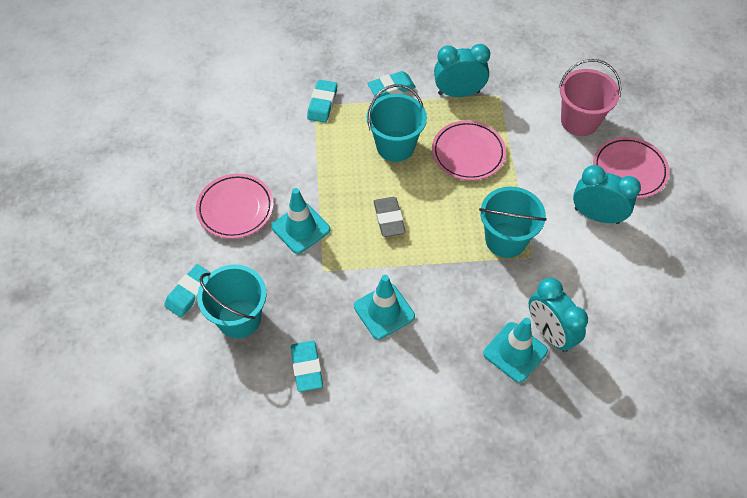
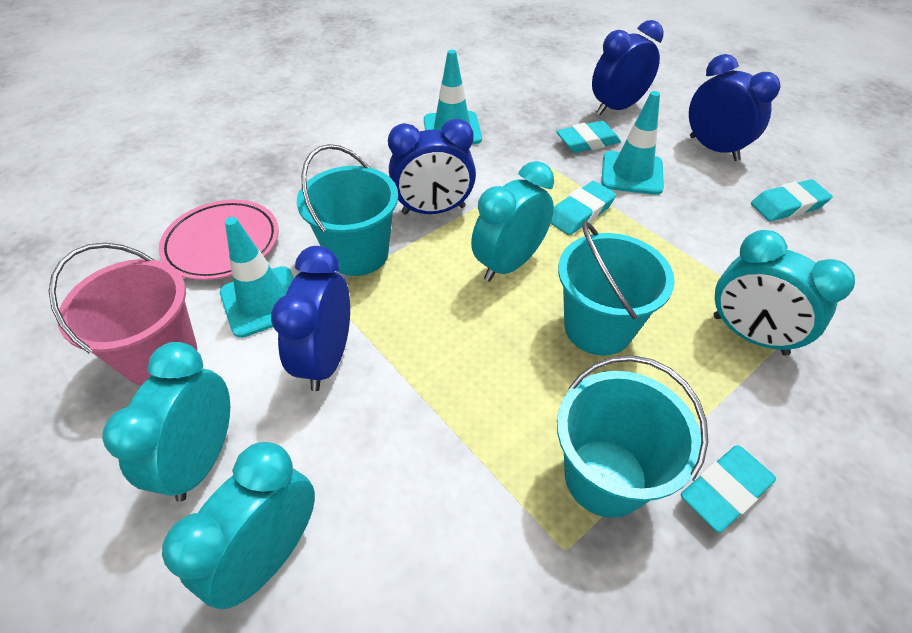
blue clock: none = 0 -> [271,246,350,391] [388,119,476,215] [592,20,664,115] [689,54,781,161] = 4
grey eraser: [374,197,406,237] = 1 -> none = 0
pink plate: [196,174,274,239] [432,120,506,180] [593,137,669,198] = 3 -> [159,200,279,280] = 1
turquoise clock: [434,44,490,97] [529,278,588,352] [573,165,641,224] = 3 -> [102,342,230,502] [162,442,315,609] [471,161,554,282] [713,230,855,356] = 4

